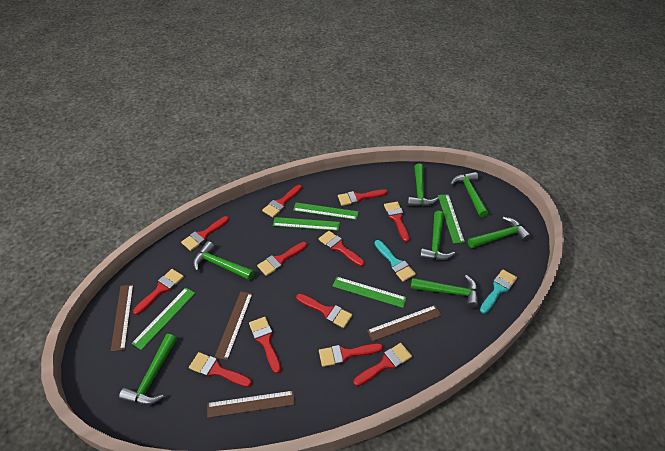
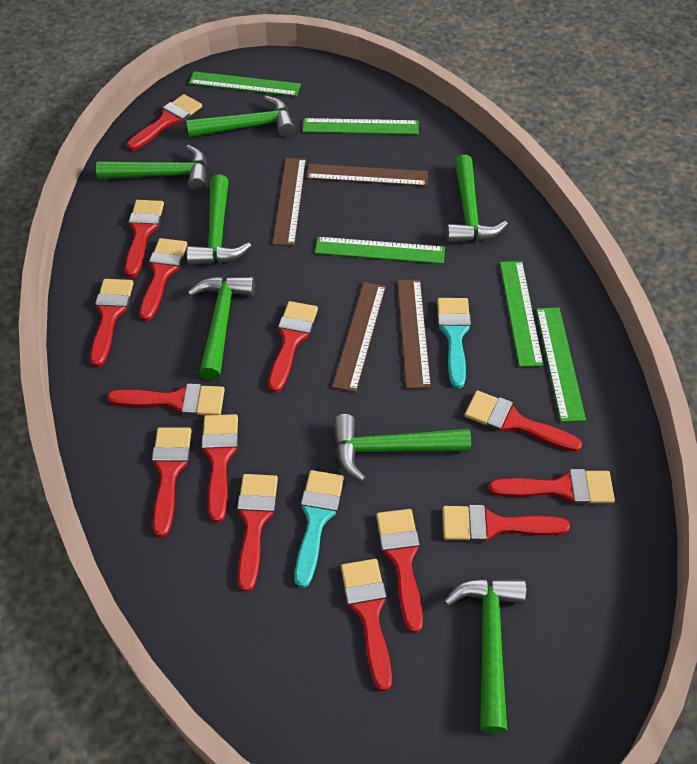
red brush: [133,269,184,315] [181,216,229,251] [189,352,252,387] [249,317,281,373] [257,242,307,276] [262,185,302,217] [296,294,352,328] [319,231,365,266] [319,343,383,367] [338,189,388,206] [354,343,412,386] [384,202,410,242] = 12 -> [90,279,133,367] [108,384,225,416] [125,200,164,277] [127,94,202,151] [139,238,188,321] [152,427,191,537] [201,414,238,522] [237,474,278,592] [269,301,318,392] [341,559,392,691] [376,509,423,633] [443,505,570,542] [464,390,582,452] [489,469,615,505] = 14

